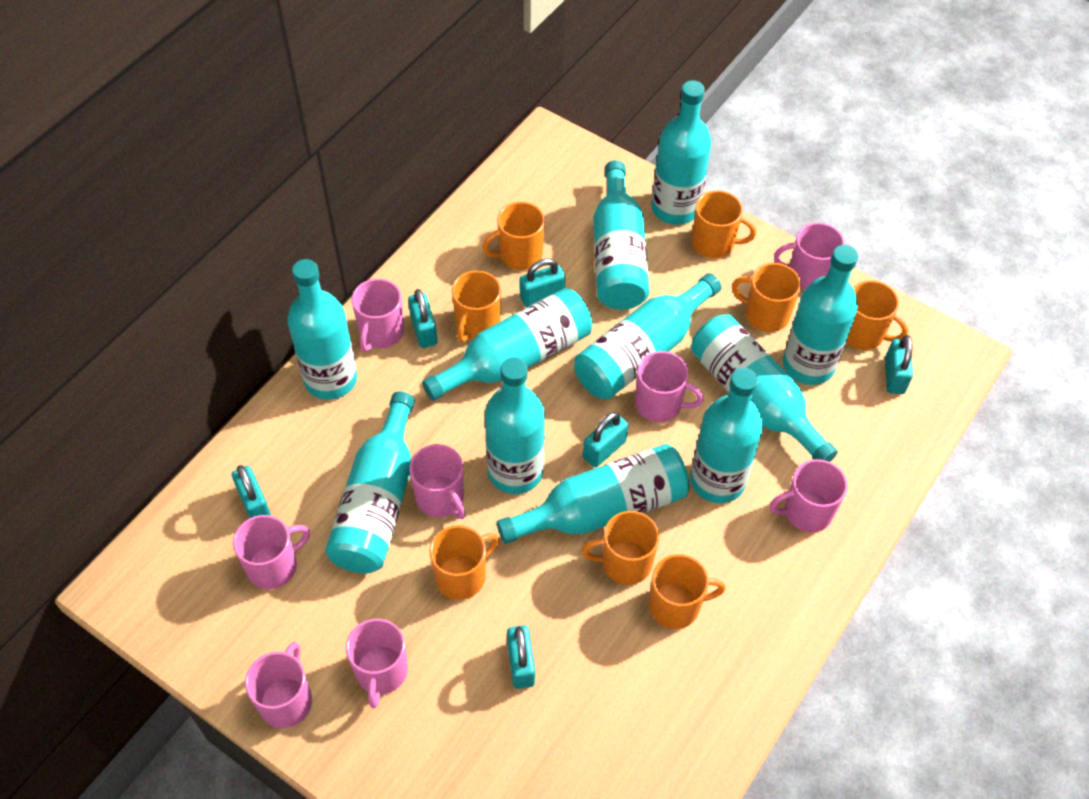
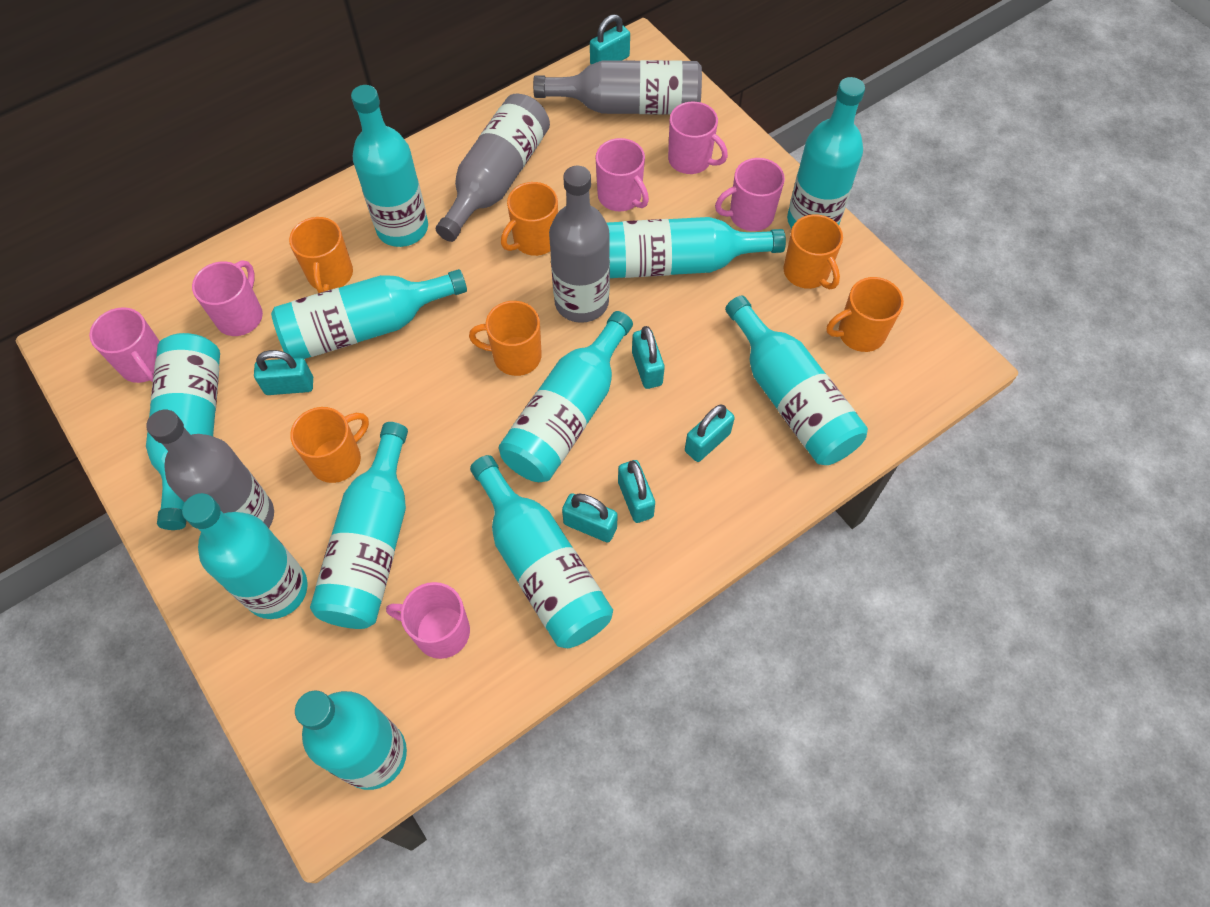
grey bottle: none = 0 -> [146,410,274,528] [436,94,550,242] [533,60,702,115] [549,166,610,323] = 4
orange mug: [430,525,499,600] [452,270,501,343] [482,202,545,270] [582,511,659,585] [649,554,726,629] [692,191,756,258] [732,263,801,332] [846,280,908,350] = 8 -> [289,217,353,293] [290,407,369,483] [469,301,541,376] [501,182,558,256] [784,214,843,289] [827,277,904,352] = 6
pink mug: [233,515,310,589] [245,642,312,728] [346,619,408,708] [352,279,404,352] [409,444,465,519] [635,351,704,422] [770,459,847,532] [774,223,845,290] = 8 -> [89,307,160,383] [192,260,263,336] [386,582,470,659] [596,138,649,211] [668,102,728,174] [715,158,785,231] = 6

